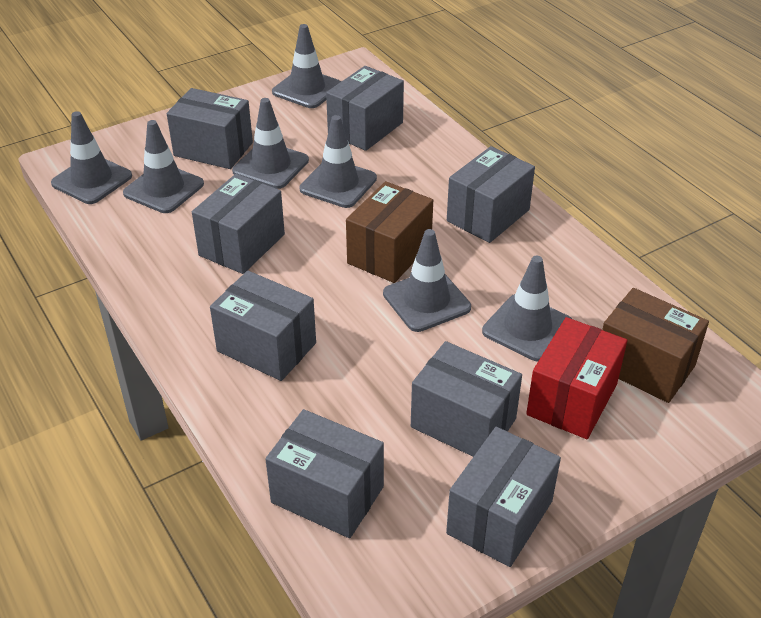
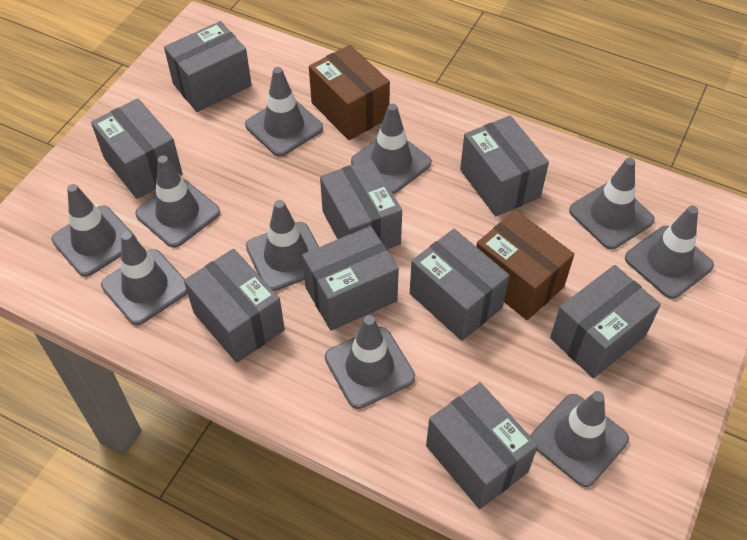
grey box: [167,88,253,169] [192,174,285,274] [210,271,316,381] [265,409,384,538] [326,66,404,151] [411,341,522,457] [446,427,561,567] [447,146,535,243] = 8 -> [91,98,183,199] [164,21,252,112] [184,249,285,363] [302,226,399,331] [320,159,402,249] [410,229,510,341] [426,382,538,509] [460,116,549,216] [550,265,661,378] = 9
grey traffic cone: [51,111,132,204] [123,120,204,213] [232,98,309,189] [272,24,341,108] [299,115,377,208] [383,229,471,332] [482,256,572,361] = 7 -> [51,184,137,277] [101,231,188,325] [135,155,220,248] [245,67,323,157] [246,200,319,291] [325,315,415,409] [351,103,432,194] [530,391,629,487] [569,158,655,249] [625,206,714,299] = 10
red box: [526,317,627,439] = 1 -> none = 0

